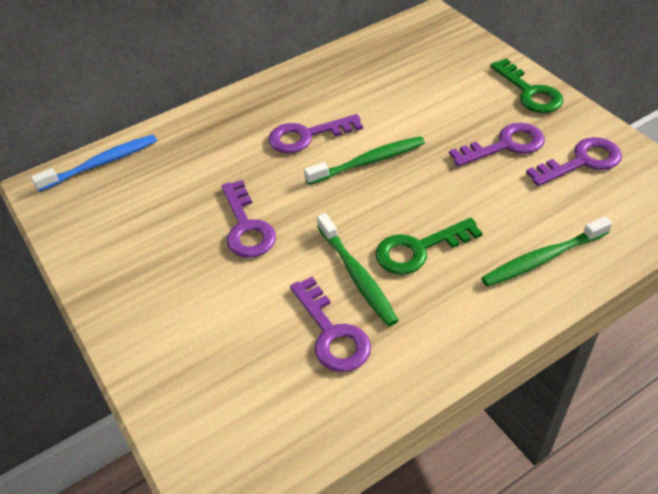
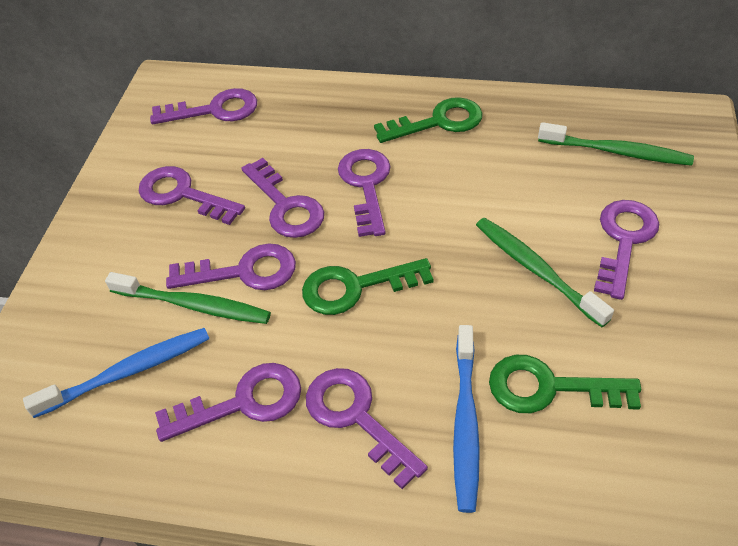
blue toothbrush: [31,135,157,192] = 1 -> [23,328,209,418] [453,325,480,513] = 2
green key: [376,218,482,275] [490,58,563,113] = 2 -> [302,258,433,315] [374,97,483,143] [489,355,641,413] = 3
purple key: [221,180,276,258] [268,114,363,153] [290,277,371,372] [449,123,545,167] [526,137,622,186] = 5 -> [139,166,245,225] [150,88,257,124] [155,363,301,442] [166,243,296,290] [241,158,324,238] [306,368,428,489] [338,149,391,237] [594,200,659,300] = 8

